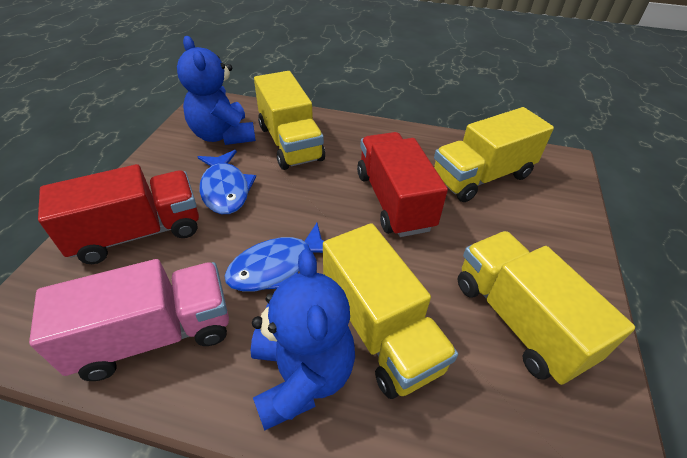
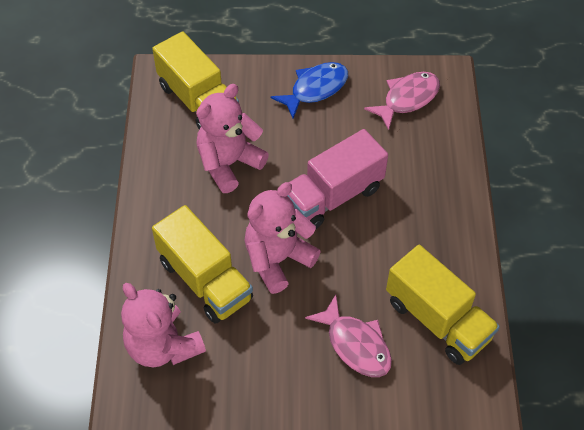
blue fish: [197,150,256,214] [225,223,324,292] = 2 -> [271,62,348,119] = 1
blue teddy bear: [177,36,256,145] [251,249,355,431] = 2 -> none = 0
pink fish: none = 0 -> [305,295,392,377] [364,72,440,130] = 2
pink teddy bear: none = 0 -> [121,283,206,367] [196,84,269,193] [244,182,321,294] = 3
red truck: [38,164,199,264] [357,132,448,237] = 2 -> none = 0
yellow truck: [254,71,325,170] [323,223,458,399] [434,107,554,202] [457,231,635,385] = 4 -> [152,31,239,129] [152,205,253,324] [386,245,500,365] = 3

